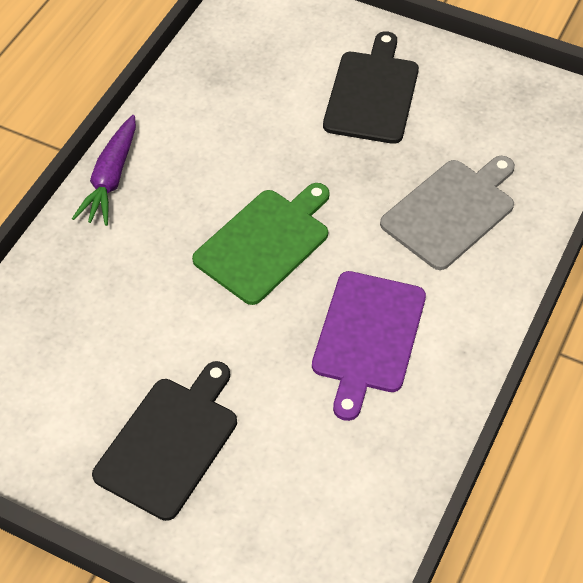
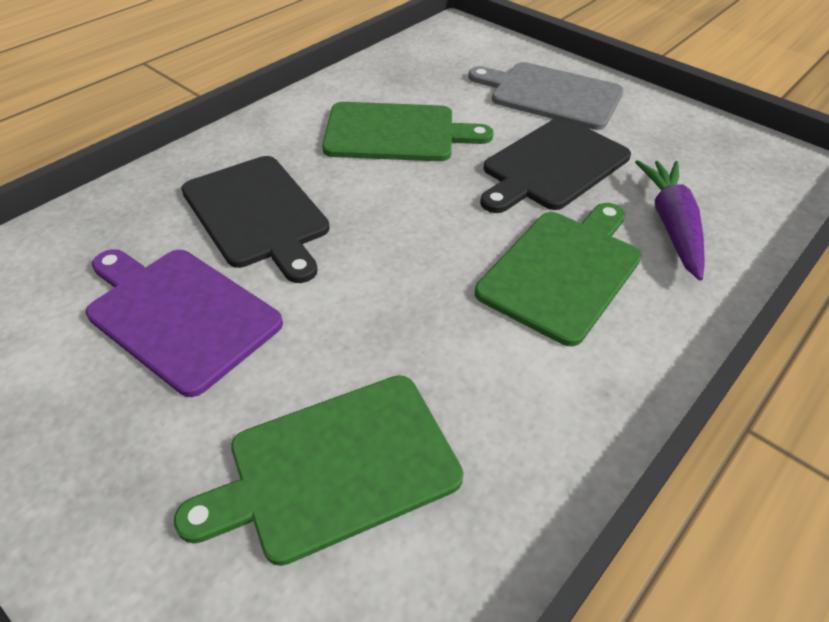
green cutting board: [192,183,330,305] = 1 -> [174,375,464,566] [322,102,494,161] [475,203,642,346] = 3

